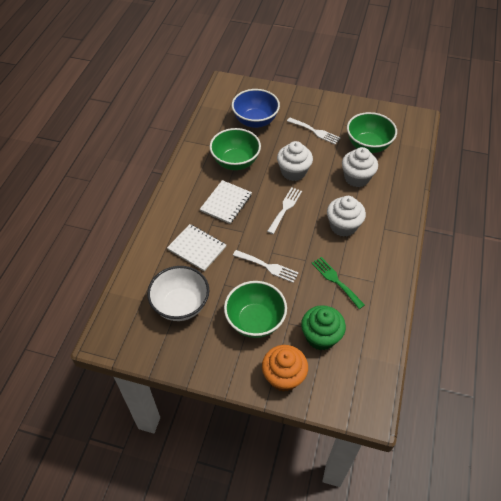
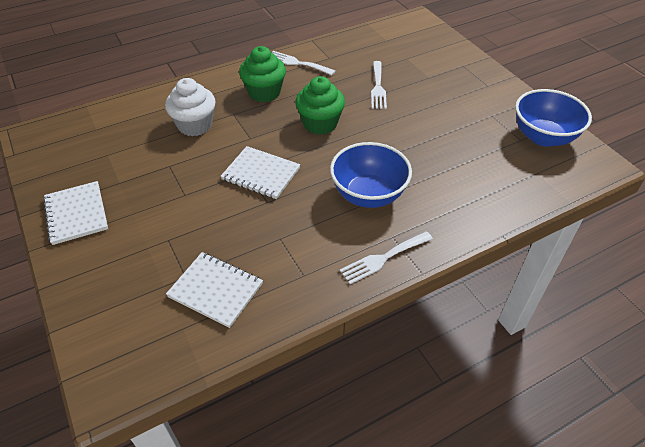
blue bowl: [232,89,280,128] = 1 -> [330,142,412,208] [515,89,592,147] = 2
green bowl: [210,128,261,170] [224,281,287,338] [347,112,397,153] = 3 -> none = 0
green cupcake: [301,305,346,350] = 1 -> [239,46,286,102] [295,76,345,135] = 2
green fork: [311,257,365,309] = 1 -> none = 0
orange cupcake: [262,345,308,392] = 1 -> none = 0
white bowl: [147,266,209,321] = 1 -> none = 0
white cupcake: [277,141,313,181] [327,196,366,237] [342,147,378,187] = 3 -> [165,78,216,136] = 1
white notebook: [167,224,226,271] [200,180,252,224] = 2 -> [43,181,108,245] [166,252,263,328] [220,146,301,199] = 3

